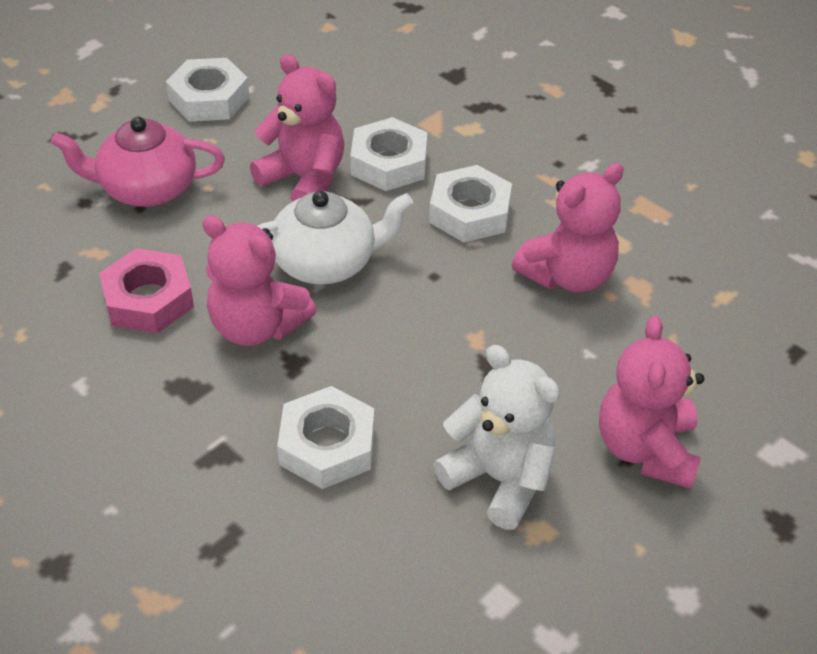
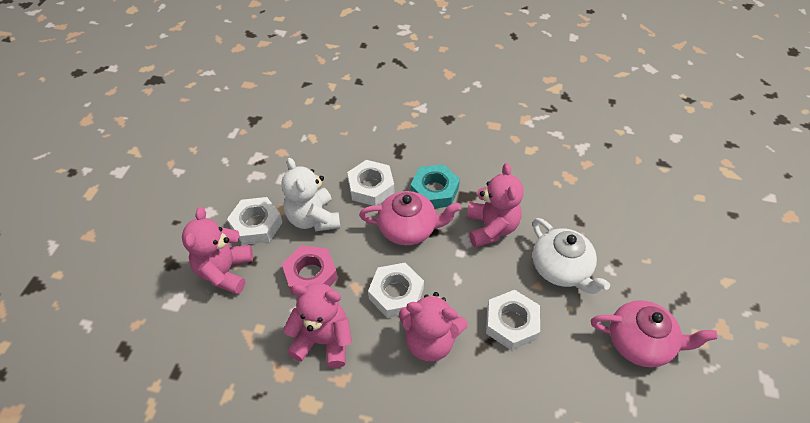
pink teapot: [51,117,225,207] = 1 -> [359,191,461,245] [591,300,718,367] = 2
turquoise nut: none = 0 -> [410,164,460,208] = 1

